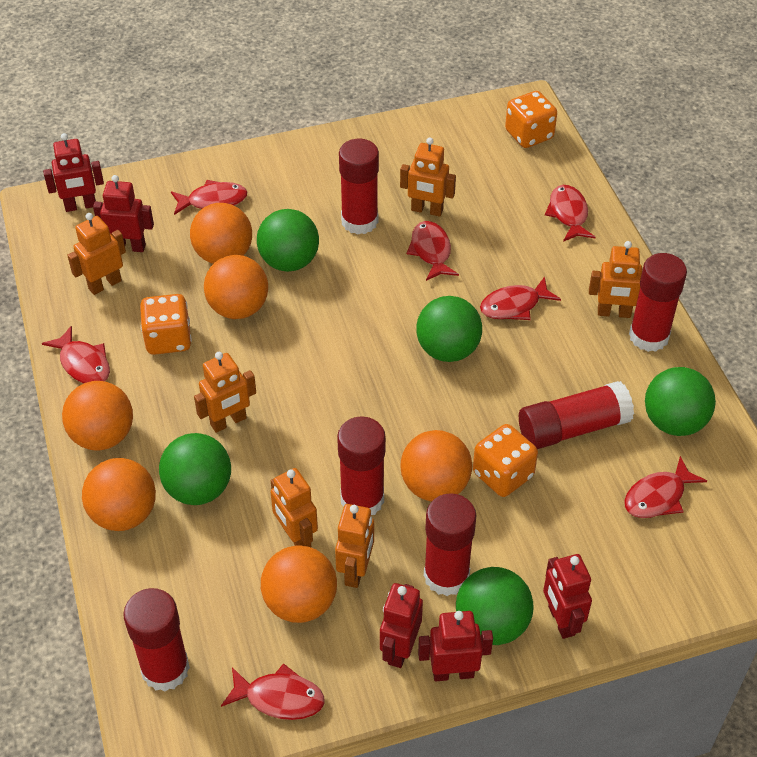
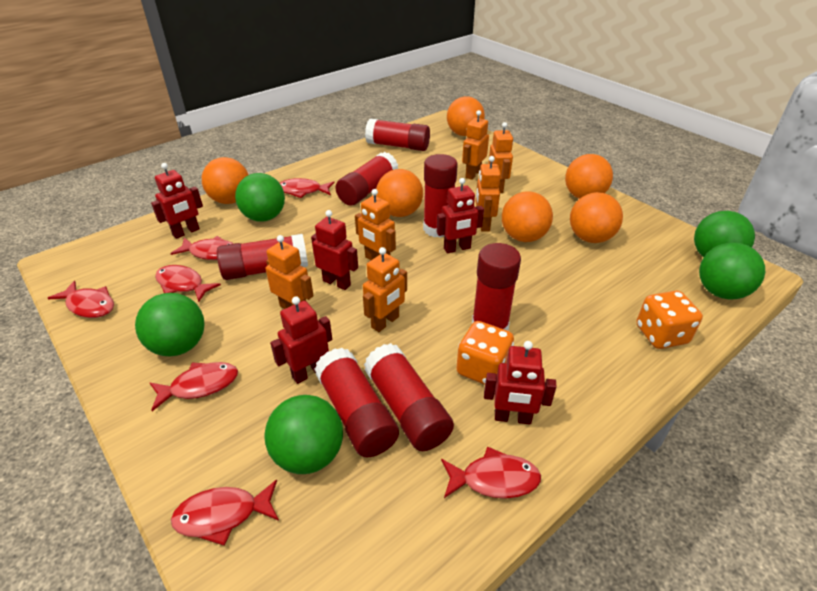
orange dice: [140,294,192,355] [473,424,538,497] [505,91,557,148] = 3 -> [456,321,514,385] [636,291,703,349] = 2
red glue stick: [123,588,190,691] [337,416,386,515] [339,139,379,235] [424,493,476,596] [519,381,634,449] [629,253,687,352] = 6 -> [217,234,308,280] [315,348,399,457] [335,152,398,206] [364,343,454,451] [365,119,430,151] [423,154,458,238] [472,243,521,331] = 7

